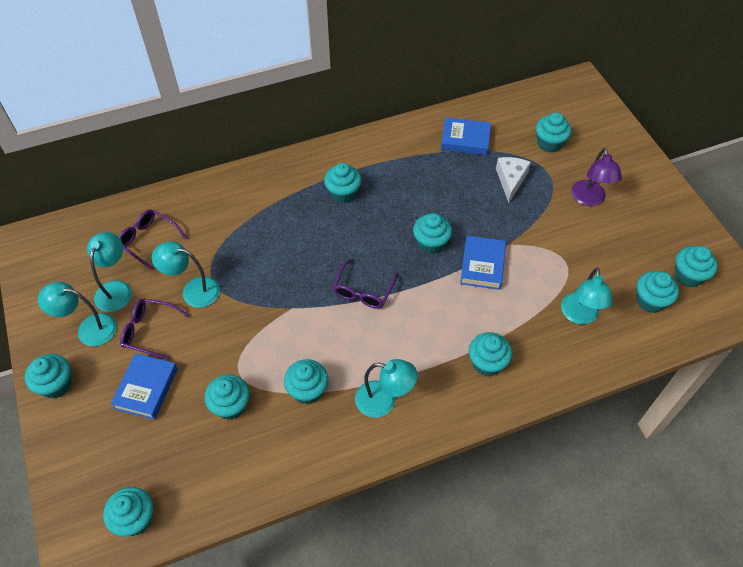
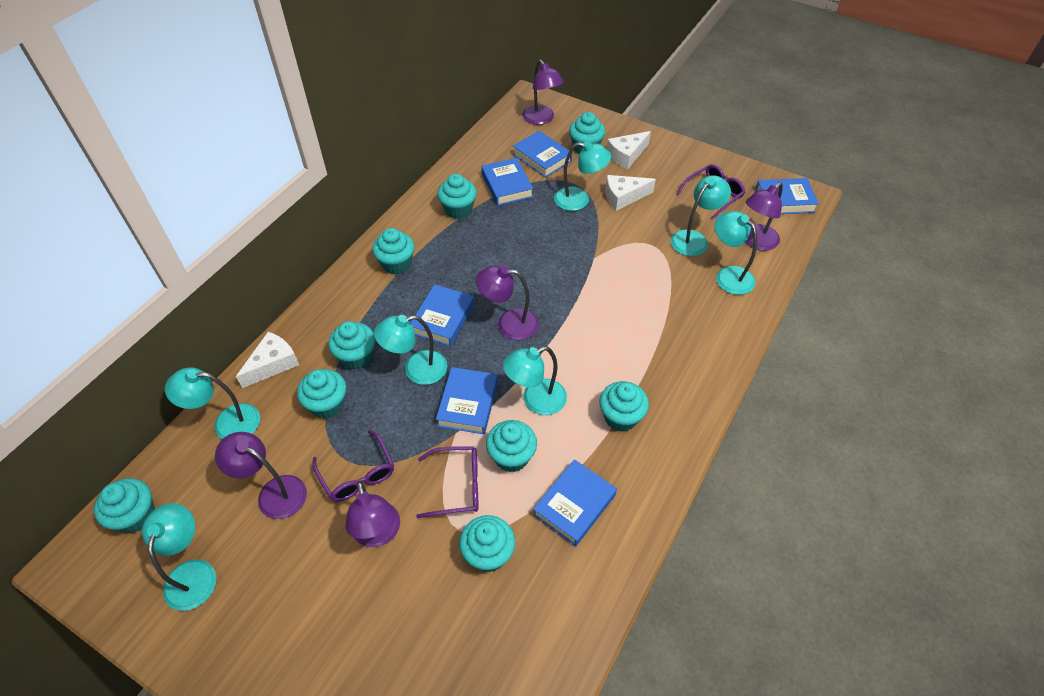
blue book: [110,353,178,420] [441,117,491,155] [460,236,506,290] = 3 -> [411,284,475,346] [436,367,498,434] [481,158,533,206] [513,131,572,178] [533,459,617,547] [755,178,819,214] = 6
purple lamp: [571,148,622,206] = 1 -> [215,432,307,519] [346,481,400,547] [476,265,539,340] [522,60,564,125] [746,182,783,251] = 5
turquoise cupcake: [25,354,72,399] [103,487,153,537] [204,375,250,420] [284,359,328,404] [324,163,362,204] [413,213,452,254] [469,332,512,376] [536,113,571,153] [636,271,679,313] [675,246,718,287] = 10 -> [94,478,155,533] [297,369,346,419] [328,321,375,370] [372,228,415,275] [437,174,477,219] [459,515,515,572] [486,420,537,472] [569,112,605,154] [599,381,649,432] = 9
turquoise lamp: [38,282,117,346] [87,232,132,312] [152,241,220,308] [355,359,418,418] [561,268,613,324] = 5 -> [142,503,216,611] [165,367,260,439] [374,315,447,385] [503,346,567,415] [554,141,611,211] [671,175,731,256] [715,211,757,295] = 7
white cheese: [496,157,531,203] = 1 -> [236,332,299,388] [606,175,656,211] [607,131,651,169] = 3

